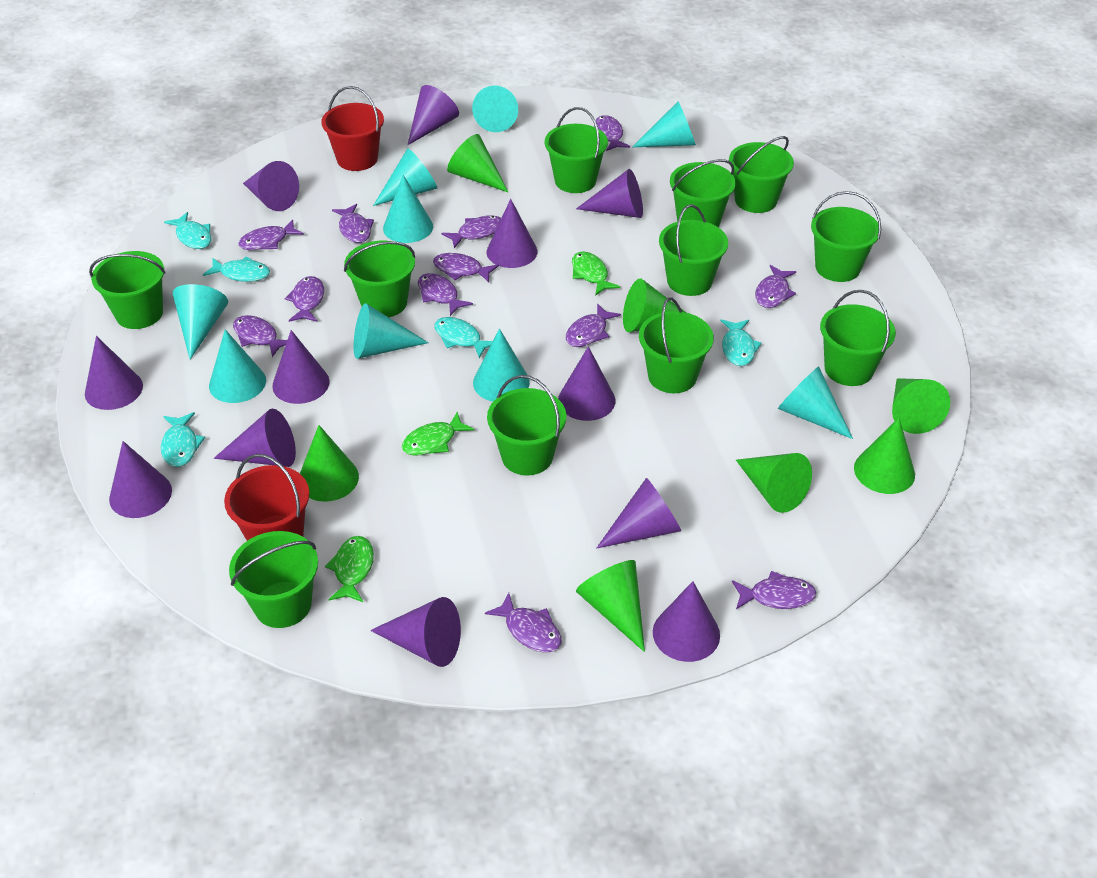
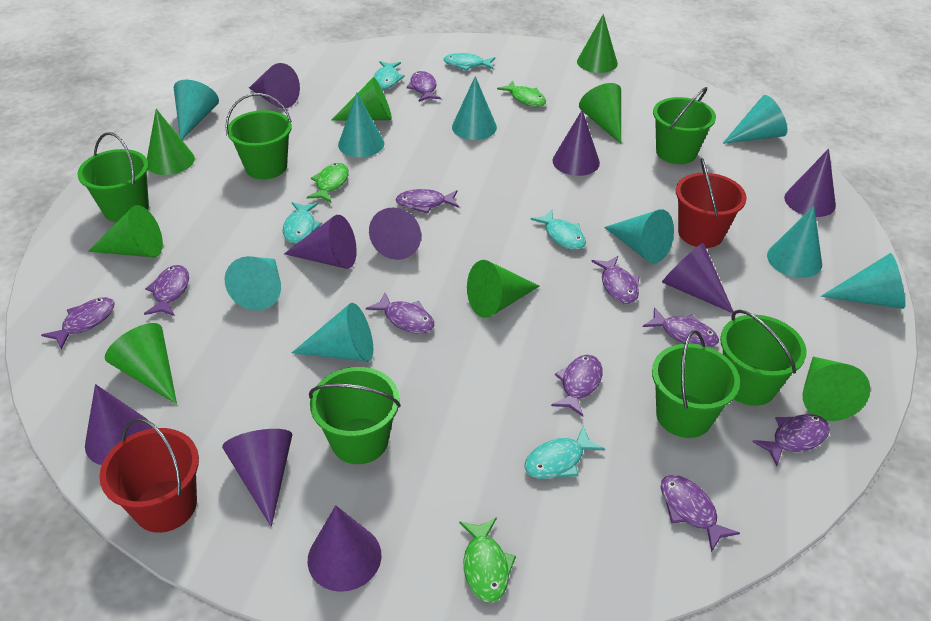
green bucket: [89,251,166,329] [229,531,318,628] [344,241,415,317] [487,375,566,476] [545,107,608,193] [639,297,714,393] [659,204,728,296] [670,159,736,227] [729,136,794,213] [811,191,881,282] [820,290,896,386] = 11 -> [77,132,149,222] [225,93,292,179] [309,367,401,464] [652,330,740,438] [653,87,716,164] [720,310,807,406] = 6
green cone: [300,425,359,502] [447,134,508,192] [576,560,645,652] [623,278,686,332] [736,453,812,513] [854,418,915,494] [892,378,950,434] = 7 -> [88,205,163,257] [105,323,177,404] [147,109,195,175] [331,77,392,121] [467,260,540,318] [577,14,618,73] [579,83,621,144] [802,357,870,421] = 8
purple cone: [85,336,143,410] [109,441,172,518] [214,409,296,467] [243,161,299,211] [272,330,330,404] [370,597,461,667] [408,85,459,145] [486,199,538,268] [558,346,615,421] [576,169,643,218] [596,478,681,549] [653,581,720,662] = 12 -> [85,384,153,465] [222,429,292,527] [249,63,300,109] [284,215,357,269] [308,505,381,592] [369,207,421,260] [552,110,600,176] [662,243,734,313] [784,149,836,217] = 9
purple fish: [233,315,287,357] [238,219,304,250] [284,276,324,322] [332,204,374,243] [418,273,473,316] [433,253,499,282] [441,216,501,248] [485,593,562,653] [565,303,621,347] [594,115,630,151] [732,571,816,609] [755,265,796,308] = 12 -> [41,297,115,349] [144,265,189,316] [366,292,434,334] [396,189,459,214] [406,71,441,102] [551,355,603,417] [591,256,640,304] [643,307,719,348] [661,475,740,552] [752,414,830,466] = 10

